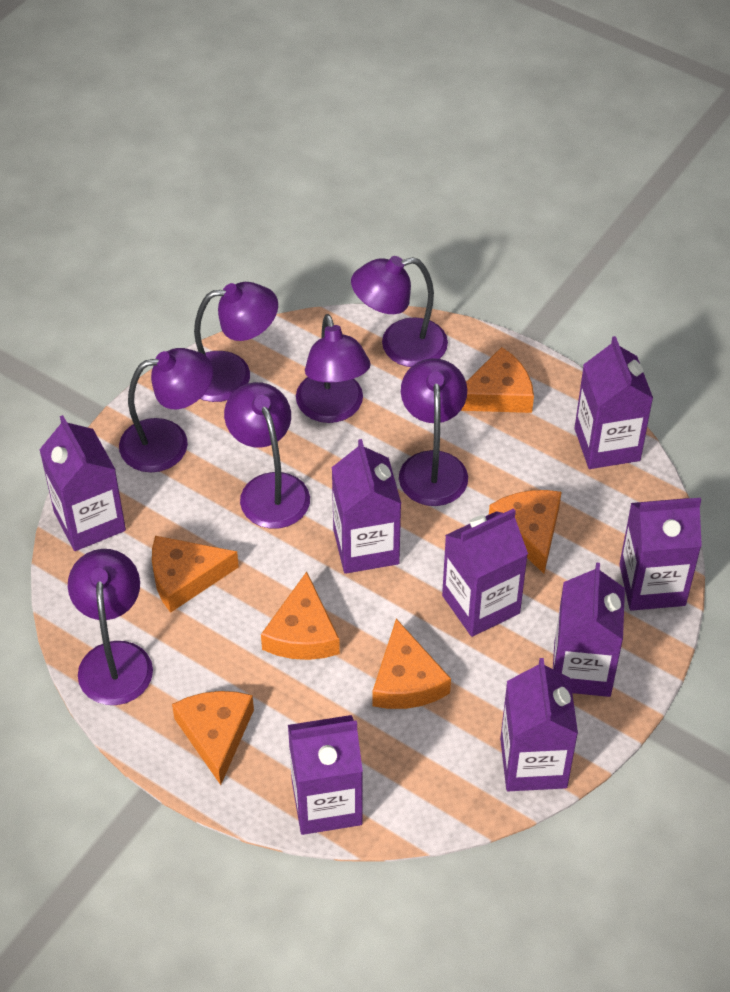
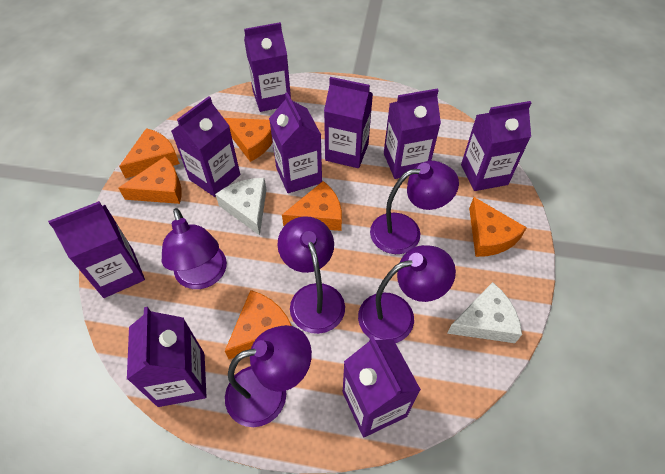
purple carton: [39,415,126,551] [288,715,363,835] [332,439,401,574] [442,508,528,637] [500,658,578,791] [553,563,625,697] [574,336,653,469] [619,498,702,611] = 8 -> [48,201,145,298] [127,307,206,407] [172,96,240,197] [244,22,291,112] [269,92,322,193] [324,77,373,168] [343,336,421,437] [384,88,441,179] [461,101,531,191] = 9
purple lamp: [68,549,153,705] [119,348,213,472] [194,282,278,402] [224,382,310,529] [296,314,371,423] [351,256,448,367] [399,358,468,506] = 7 -> [162,208,227,289] [225,325,312,427] [277,216,345,334] [358,245,456,343] [370,161,459,254] = 5
white cheese: none = 0 -> [215,178,266,235] [447,282,522,343] = 2

